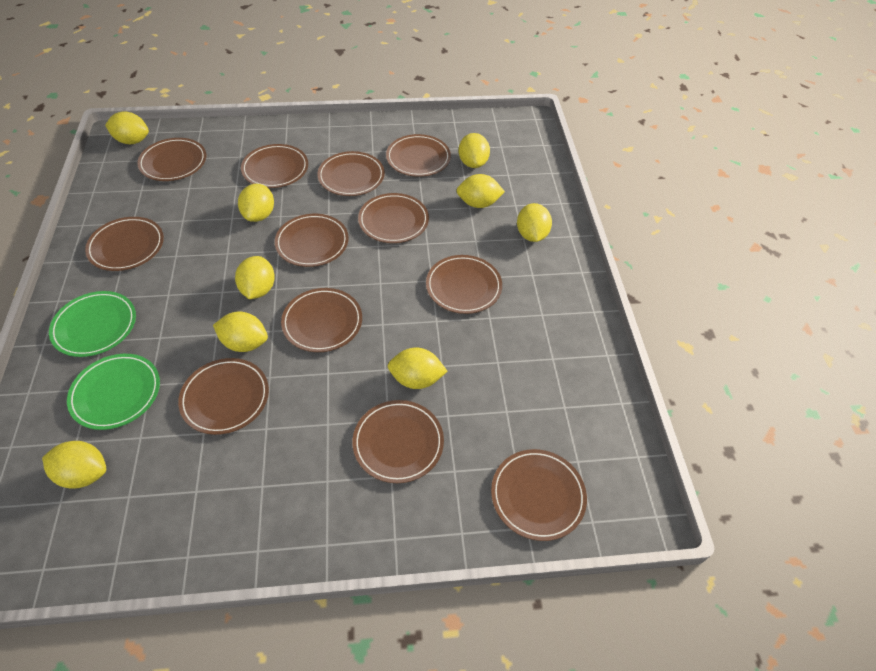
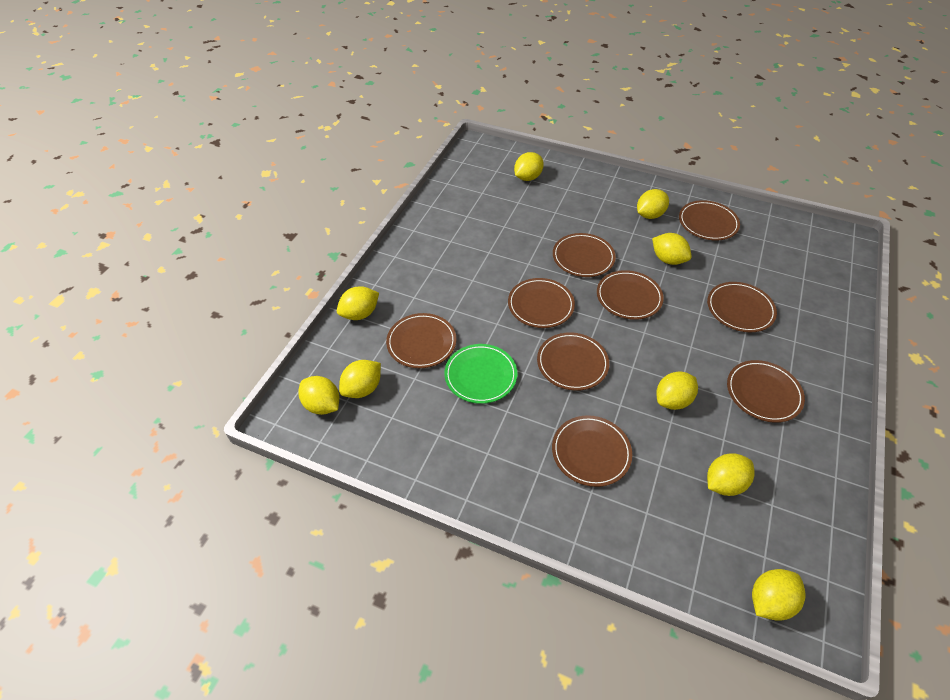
brown plate: [85,217,164,271] [137,138,206,181] [178,358,269,435] [241,144,308,188] [275,214,349,267] [281,288,362,352] [318,151,385,196] [352,400,444,483] [358,193,429,243] [386,134,451,177] [426,255,502,314] [491,449,587,541] = 12 -> [386,313,457,368] [508,278,575,328] [537,332,609,391] [552,415,632,487] [553,233,616,277] [597,270,664,320] [679,200,740,240] [707,282,777,332] [727,360,805,423] = 9
green plate: [49,291,136,357] [67,354,160,430] = 2 -> [445,344,517,404] = 1

